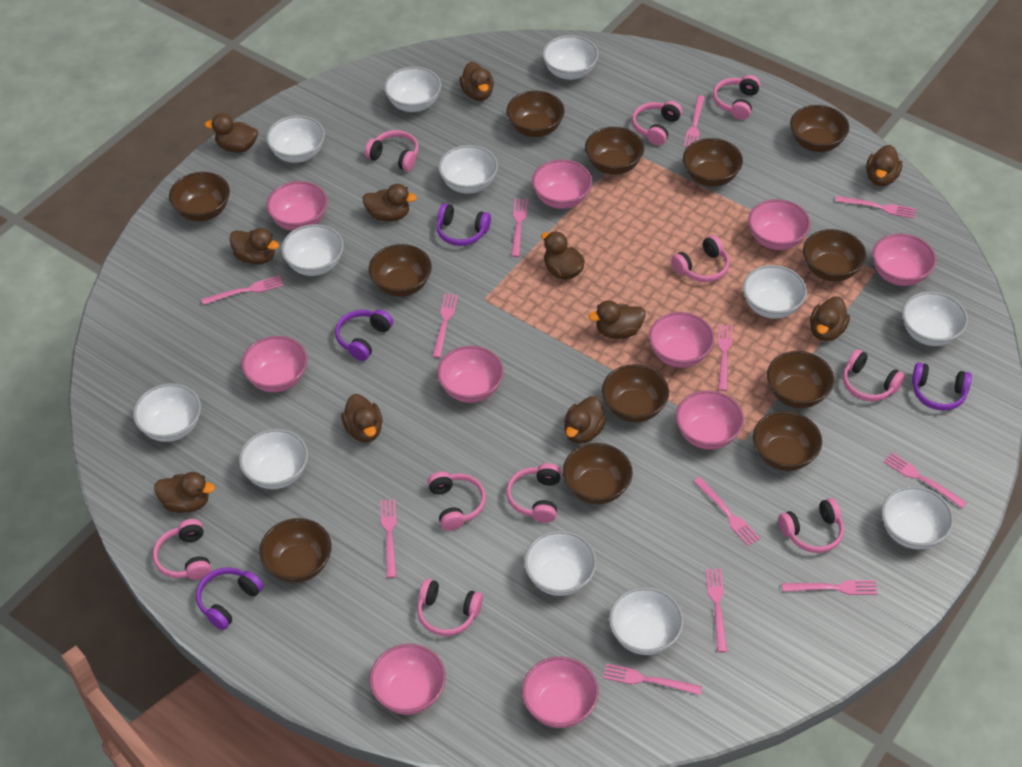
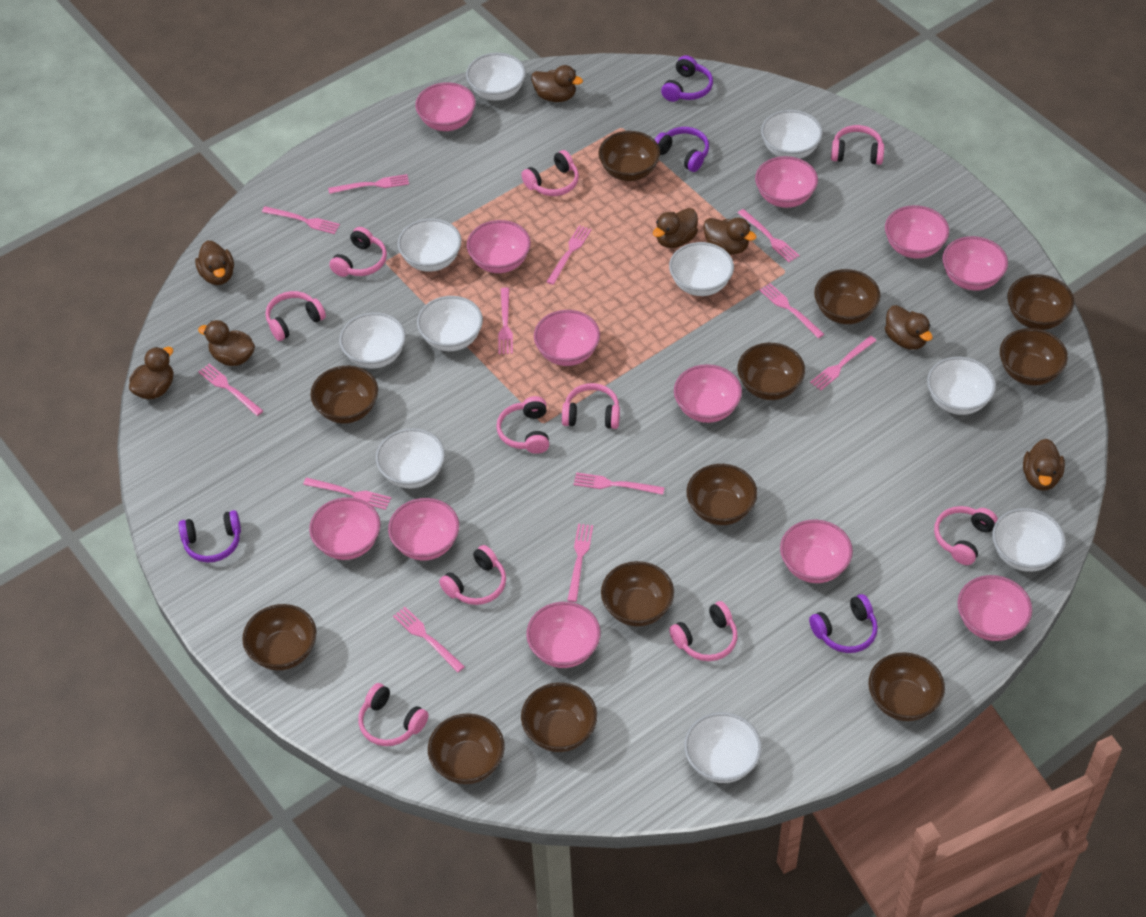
brown duck: [154,472,215,513] [205,113,258,152] [229,228,279,265] [341,394,383,442] [362,184,417,222] [459,62,494,101] [541,231,585,279] [564,396,606,444] [588,300,645,339] [810,296,850,341] [866,145,902,186] = 11 -> [129,347,174,399] [195,241,234,285] [198,320,255,366] [531,65,583,102] [653,208,698,248] [703,217,757,255] [885,305,933,350] [1023,439,1065,491] = 8
pink bowl: [241,336,308,392] [266,181,327,231] [369,644,446,715] [437,346,504,403] [522,657,599,728] [532,159,592,209] [649,312,714,368] [676,390,744,449] [748,199,810,250] [872,233,936,286] = 10 -> [309,497,381,560] [388,498,459,561] [415,82,476,131] [467,220,531,273] [526,602,601,668] [534,310,600,366] [674,364,742,423] [755,156,818,208] [780,519,853,583] [885,205,949,259] [942,236,1008,291] [958,575,1032,641] = 12
white bowl: [133,383,201,442] [239,429,308,489] [266,115,325,163] [281,224,344,276] [384,67,441,112] [438,145,498,194] [524,531,597,596] [542,35,599,80] [609,587,684,655] [743,265,807,319] [881,486,954,549] [902,291,968,346] = 12 -> [339,312,406,369] [376,428,445,489] [398,218,461,272] [417,296,483,351] [466,53,526,101] [669,242,734,296] [684,712,762,783] [761,110,823,159] [927,357,996,415] [992,508,1066,572] = 10

